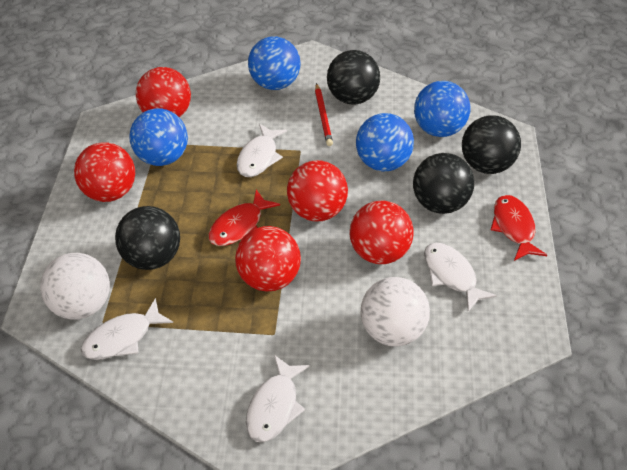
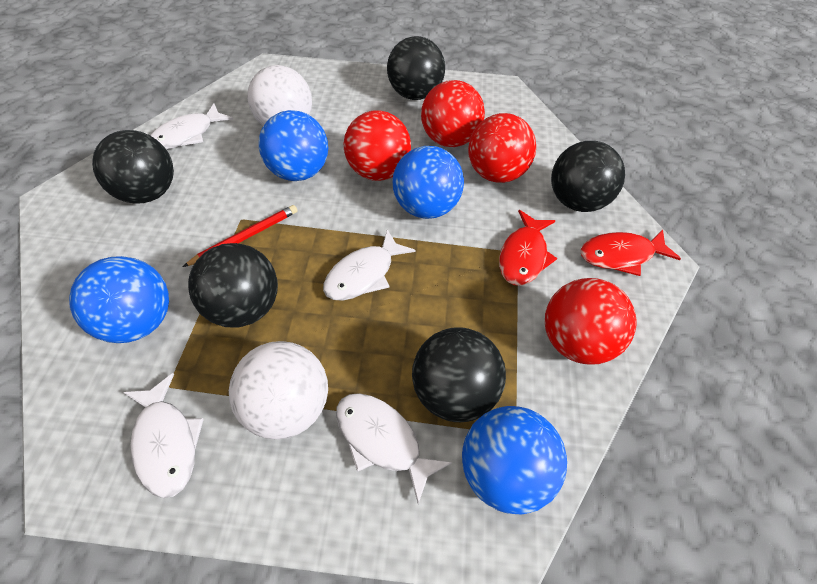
black ball: [115,206,180,270] [327,50,380,105] [413,153,474,214] [462,115,521,174] = 4 -> [92,130,174,204] [188,243,278,327] [387,36,445,100] [412,327,506,422] [551,141,625,212] = 5
red ball: [74,142,135,202] [136,67,191,117] [235,226,301,291] [287,160,348,221] [350,200,414,264] = 5 -> [344,111,411,181] [421,80,485,147] [468,113,536,183] [545,278,637,365] = 4

